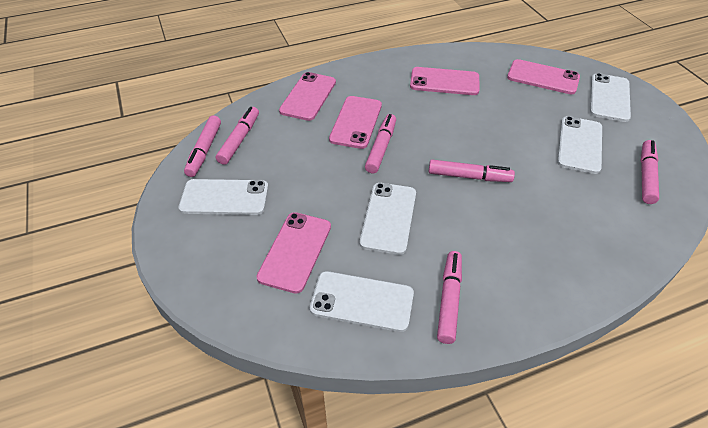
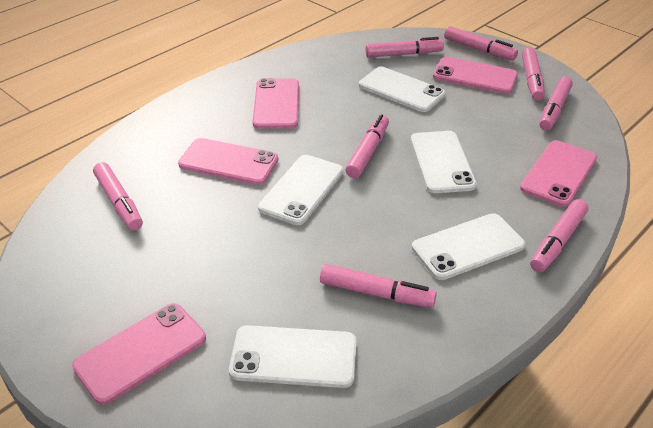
pink marker: [184,115,221,177] [216,107,259,165] [365,114,396,173] [429,160,515,182] [437,251,462,344] [641,140,659,204] = 6 -> [93,162,143,231] [320,264,437,308] [345,114,389,178] [366,37,444,58] [444,26,518,61] [522,48,545,101] [530,199,589,272] [539,76,573,131] = 8

